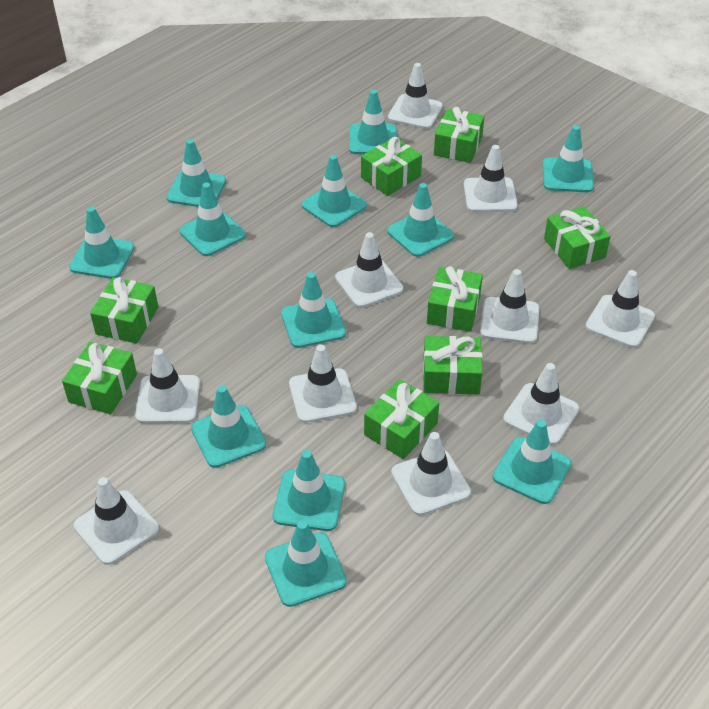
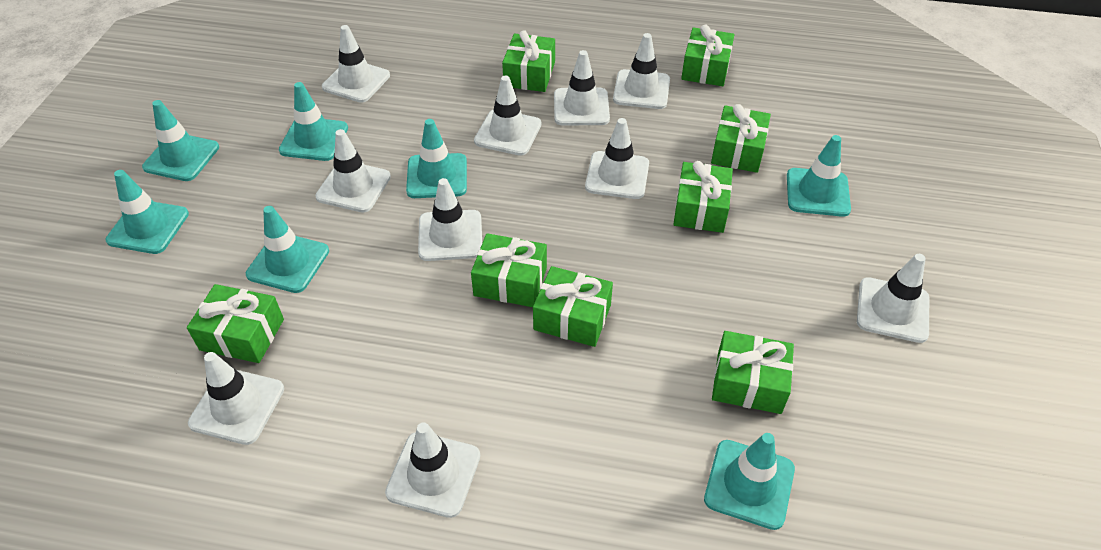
turquoise traffic cone: [69,207,135,279] [167,139,226,207] [179,183,246,256] [191,385,266,468] [265,520,347,607] [273,450,345,531] [281,272,346,348] [301,155,367,227] [349,90,397,154] [387,183,454,257] [493,420,571,504] [543,125,594,192] = 12 -> [106,170,189,254] [142,100,219,181] [246,206,329,293] [279,82,348,161] [406,119,467,198] [704,433,795,530] [787,135,851,217] = 7

